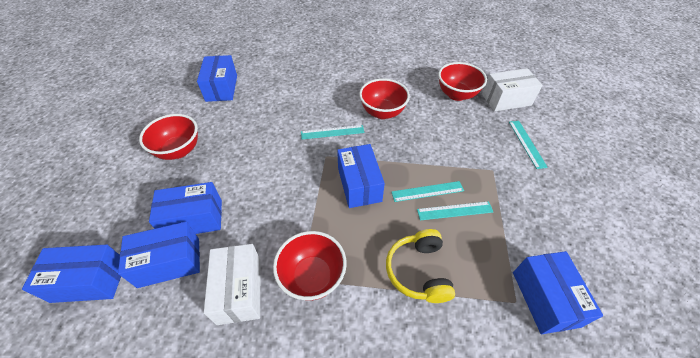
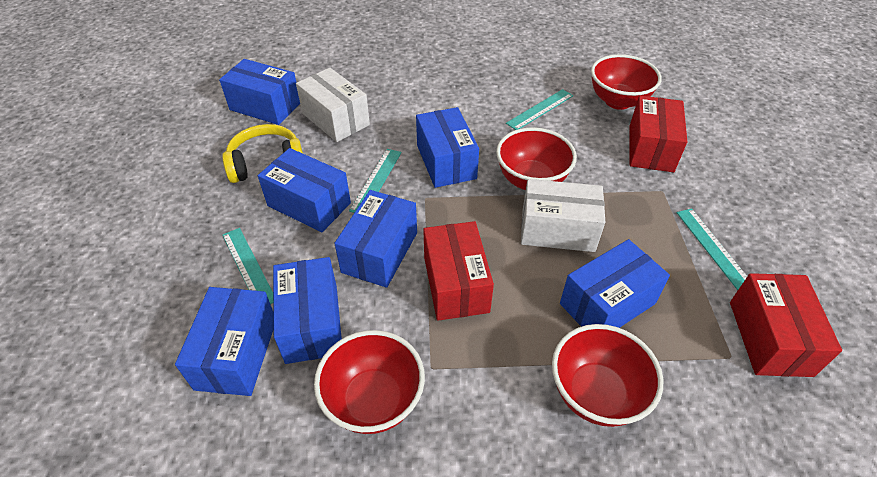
blue box: [22,244,121,303] [118,222,200,288] [149,182,222,234] [197,55,237,102] [337,144,385,208] [513,251,603,334] = 6 -> [175,287,274,396] [219,59,300,125] [258,148,351,232] [273,257,342,364] [334,190,417,288] [416,107,479,188] [560,239,670,328] = 7
red box: none = 0 -> [423,221,494,321] [630,96,687,172] [730,273,842,377] = 3

